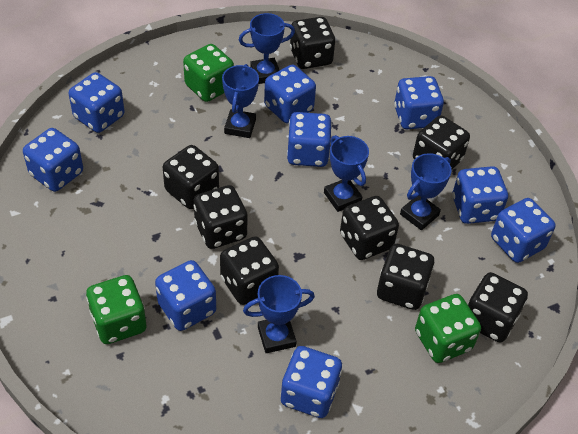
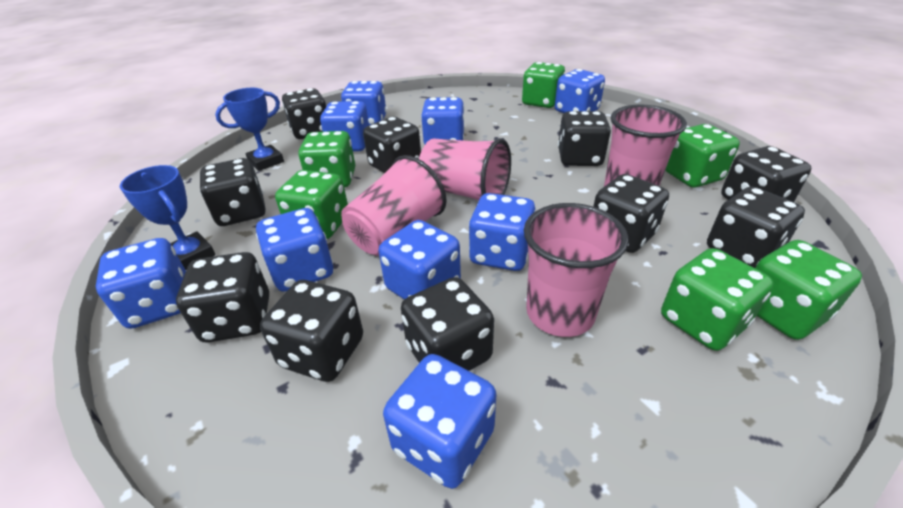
black dice: [163,145,219,209] [194,185,248,249] [220,236,279,305] [290,17,335,69] [340,196,399,260] [377,244,434,310] [413,115,470,170] [468,272,528,342] = 8 -> [176,252,269,342] [200,158,265,226] [260,280,363,382] [282,88,326,139] [363,117,421,173] [401,277,494,371] [558,111,611,166] [593,174,669,253] [707,186,805,268] [721,146,811,202] = 10
blue trophy: [222,64,259,138] [239,13,295,84] [243,275,315,353] [324,135,369,212] [400,153,452,230] = 5 -> [120,165,216,270] [215,88,284,171] = 2
green dice: [86,275,146,344] [183,44,234,102] [415,294,481,363] = 3 -> [275,170,348,239] [299,131,355,188] [522,62,565,108] [661,248,774,351] [665,124,740,188] [755,240,862,340] = 6
pink cup: none = 0 -> [341,155,447,256] [419,138,511,200] [524,203,628,337] [604,105,687,187] = 4

